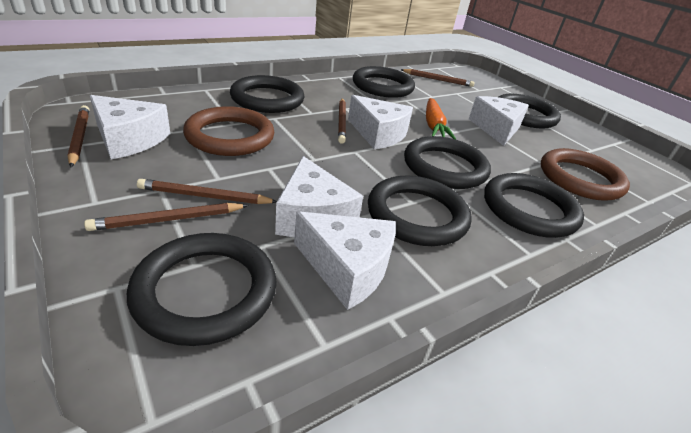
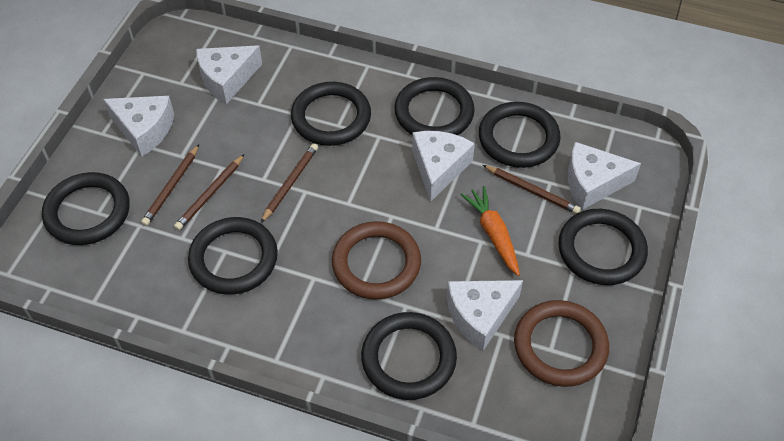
brown pencil: [67,105,89,167] [84,203,249,231] [137,179,277,204] [338,98,346,144] [401,69,475,87] = 5 -> [141,144,199,226] [174,154,245,231] [261,143,318,223] [483,165,581,214] = 4

